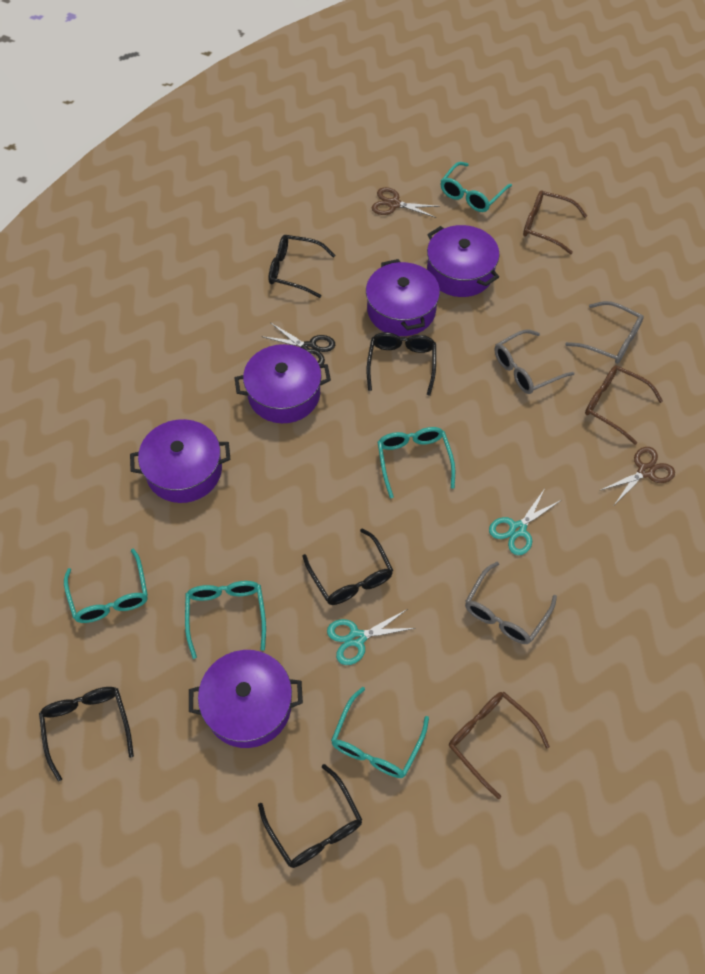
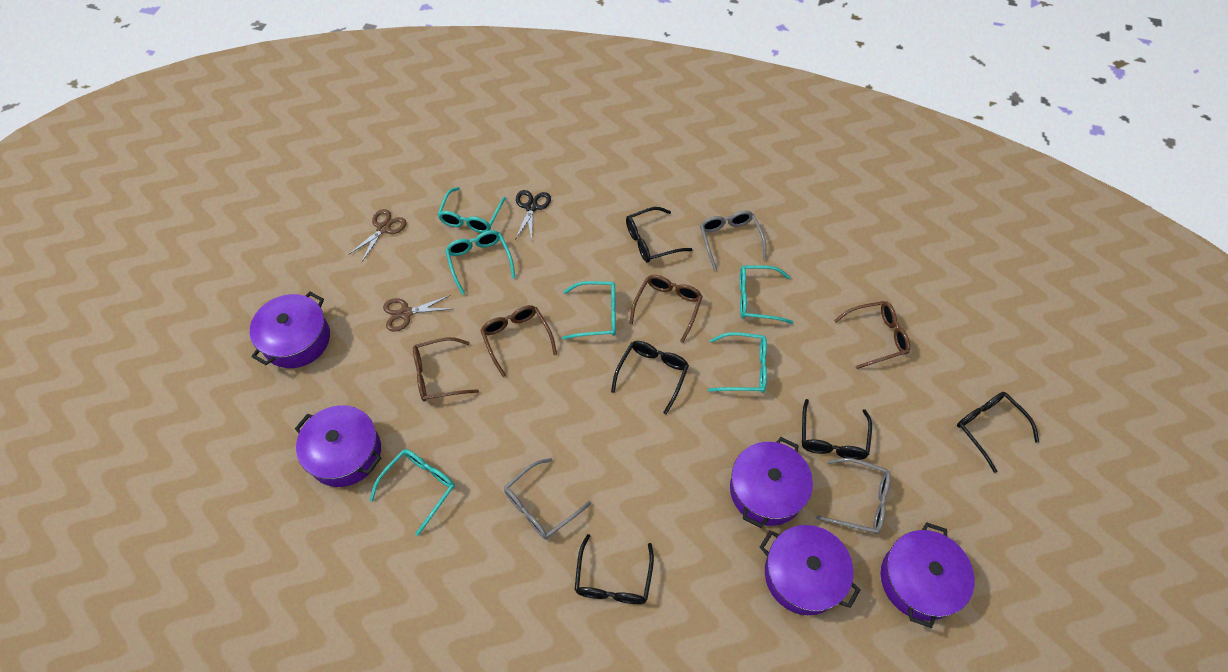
brown glasses: [449,692,550,799] [523,190,587,254] [585,365,663,445] = 3 -> [413,337,479,401] [480,305,557,377] [629,275,703,343] [834,301,910,369] = 4
turquoise glasses: [64,549,148,623] [185,581,266,659] [331,687,429,778] [378,427,455,499] [441,162,512,212] = 5 -> [370,449,455,536] [437,187,506,233] [445,230,515,295] [562,281,616,340] [708,332,767,393] [739,265,794,324] = 6
turquoise scissors: [327,609,415,665] [489,490,561,555] = 2 -> none = 0

